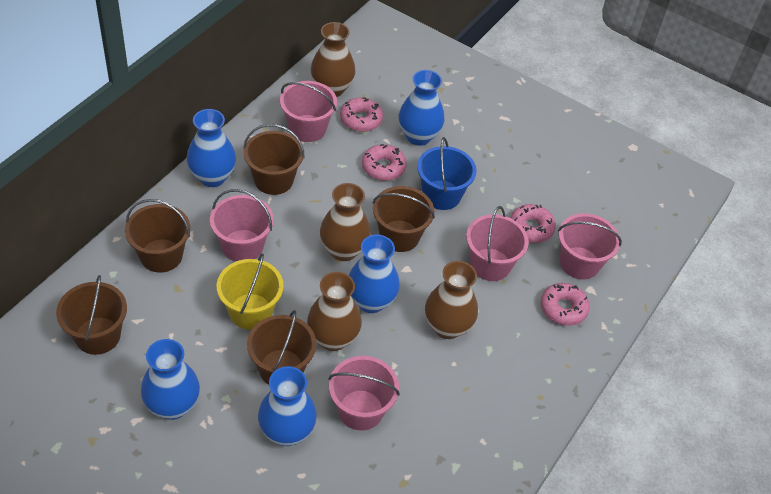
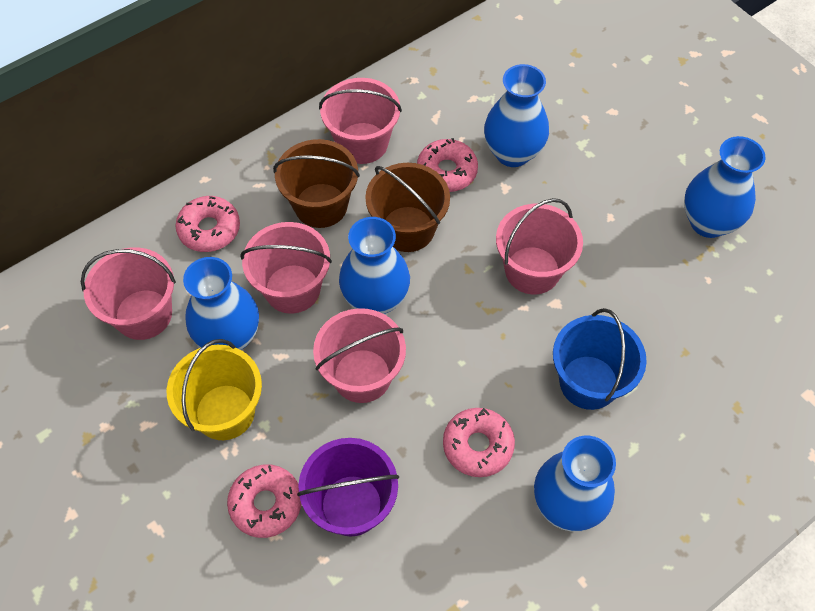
brown bucket: [56,275,127,355] [125,199,190,273] [243,124,305,195] [247,310,316,385] [373,186,435,252] = 5 -> [273,139,360,228] [365,163,450,252] = 2
brown vase: [307,272,362,351] [311,22,355,97] [320,183,371,261] [425,261,478,339] = 4 -> none = 0
purple bucket: none = 0 -> [297,438,399,536] = 1

